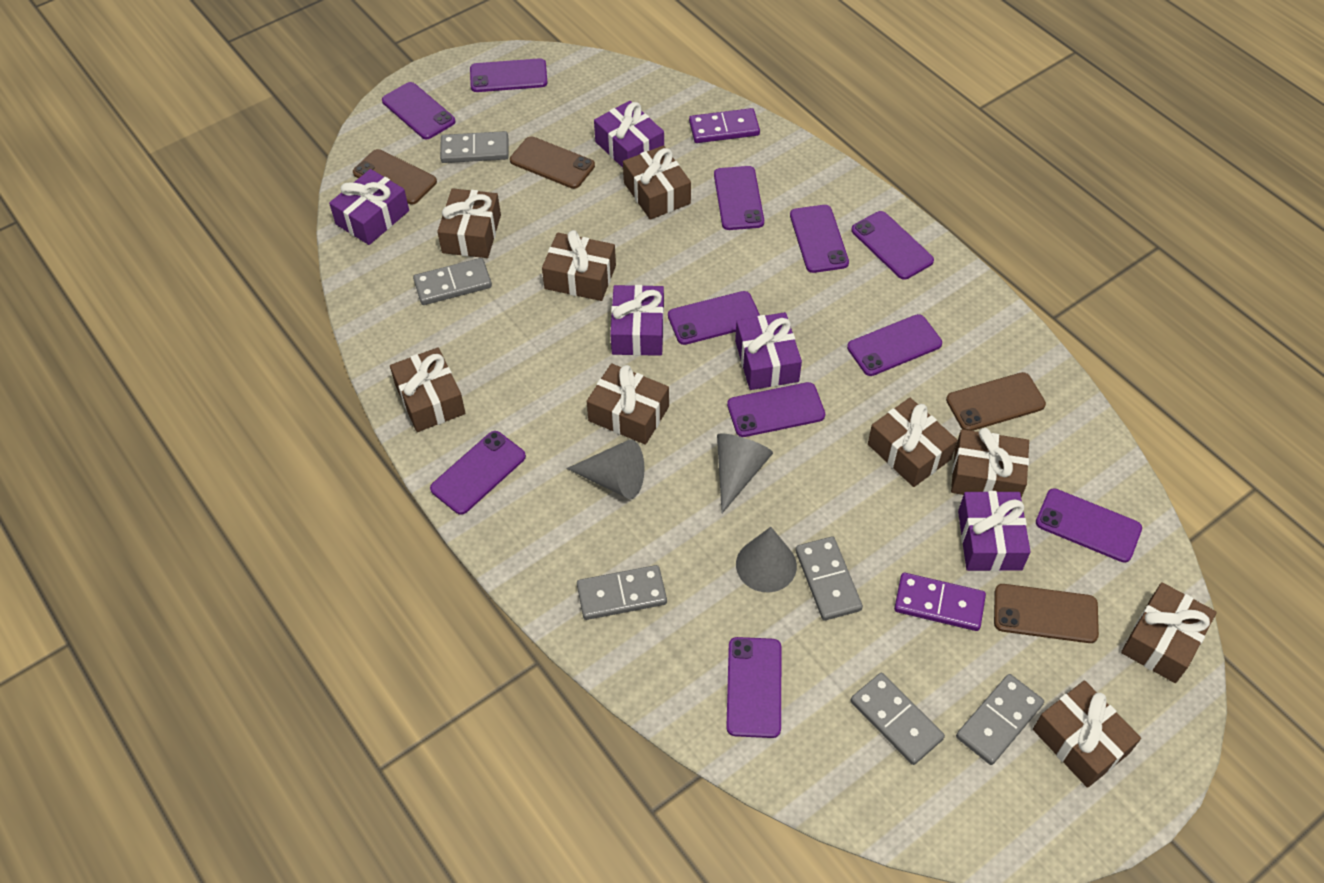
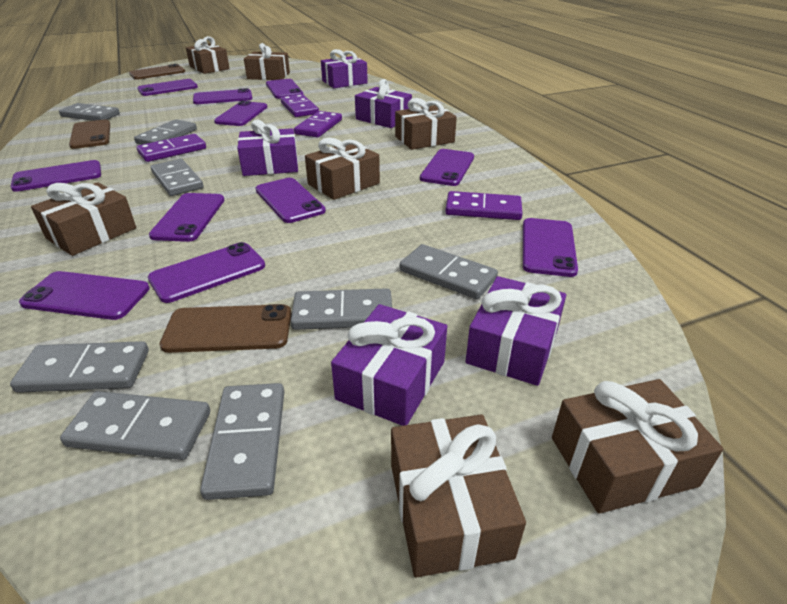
brown gift: [390,347,465,432] [437,188,501,258] [542,230,616,301] [587,364,669,445] [623,145,691,220] [868,398,957,487] [951,428,1029,498] [1033,680,1141,788] [1121,582,1217,683] = 9 -> [31,182,136,256] [186,36,230,74] [244,43,290,80] [305,137,380,200] [391,414,526,578] [395,98,457,150] [552,379,723,514] = 7
brown phone: [353,149,437,204] [510,136,595,189] [946,372,1046,431] [994,584,1099,643] = 4 -> [69,119,110,149] [129,64,185,80] [160,304,292,353] = 3
grey cone: [566,440,644,499] [717,433,773,513] [736,527,797,592] = 3 -> none = 0
grey domino: [413,258,492,305] [440,131,509,163] [577,565,667,620] [795,537,863,621] [851,673,945,765] [956,674,1044,765] = 6 -> [10,341,149,393] [59,103,120,121] [60,391,210,460] [134,119,197,145] [150,159,204,196] [200,383,284,500] [290,288,392,330] [400,244,498,299] = 8
purple domino: [689,108,760,143] [894,573,986,631] = 2 -> [137,134,206,162] [280,94,319,117] [294,111,342,137] [445,191,523,220] = 4

